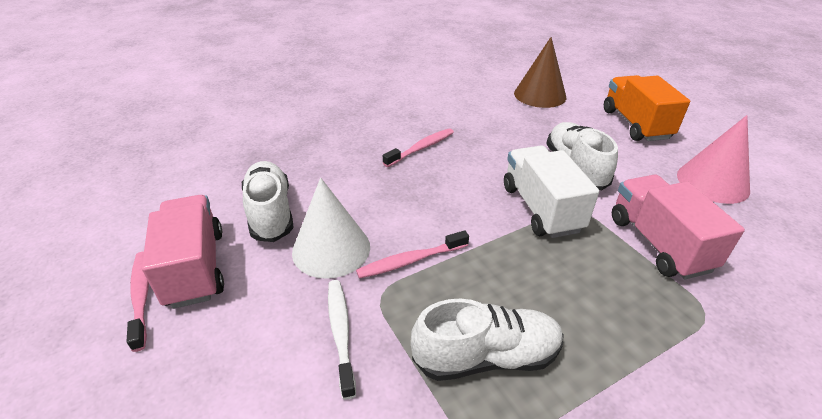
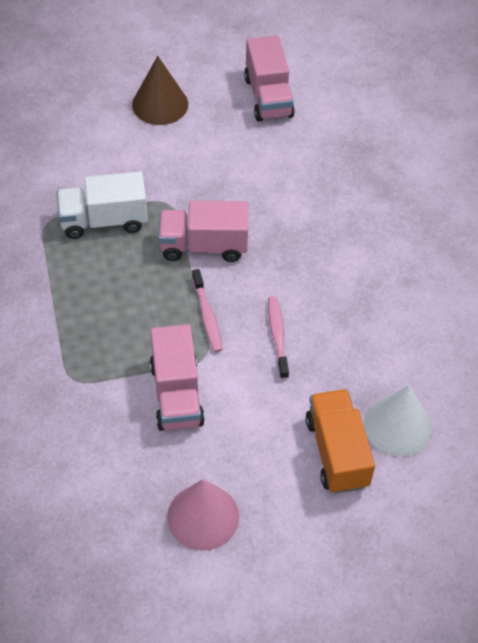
pink toothbrush: [127,252,149,352] [356,230,469,279] [383,128,454,167] = 3 -> [192,269,222,352] [268,296,289,379] = 2
pink truck: [142,195,224,309] [612,174,745,280] = 2 -> [150,324,205,431] [158,201,248,262] [244,35,295,122] = 3
white shoe: [242,161,294,242] [411,299,563,381] [546,122,618,190] = 3 -> none = 0
white toothbrush: [328,280,356,399] = 1 -> none = 0

